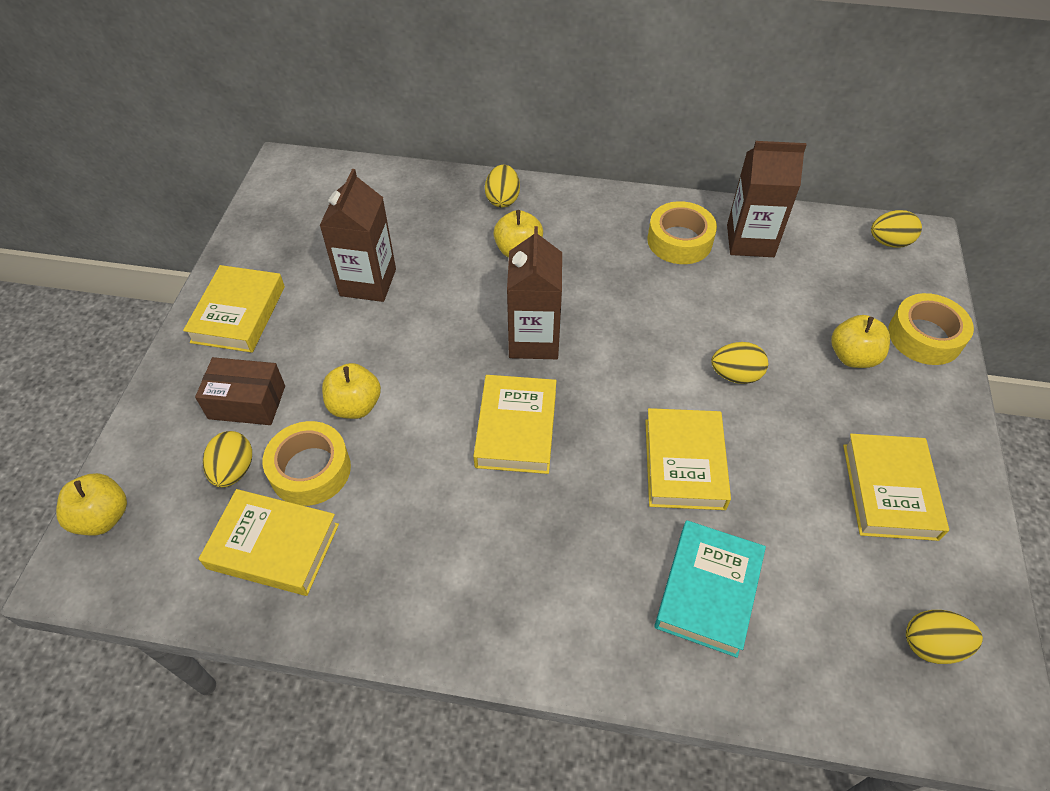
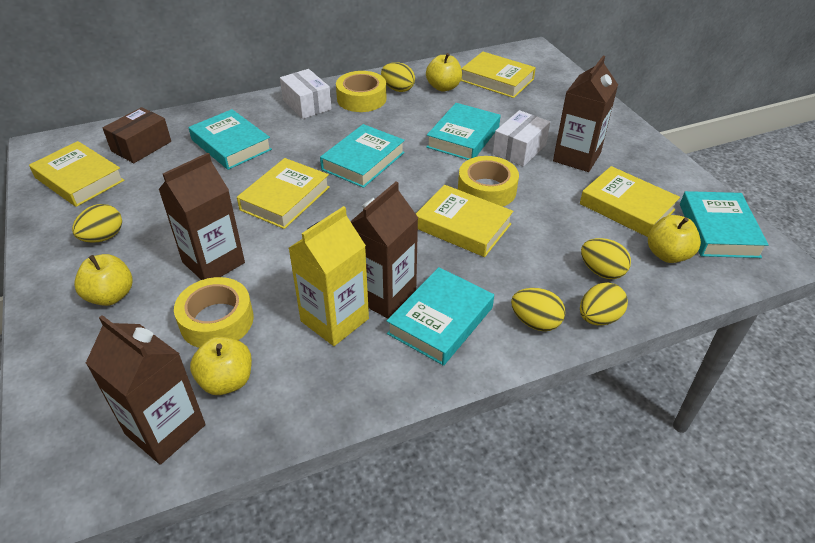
brown carton: [319,169,396,302] [507,226,562,359] [727,141,807,257] = 3 -> [86,315,206,465] [158,153,245,280] [350,182,418,319] [553,56,618,172] = 4
turquoise book: [654,520,766,658] = 1 -> [189,109,272,170] [320,124,405,188] [387,267,494,366] [427,103,501,160] [680,191,769,258] = 5
white box: none = 0 -> [280,69,332,119] [493,110,550,167] = 2
yellow carton: none = 0 -> [289,206,369,346] = 1

